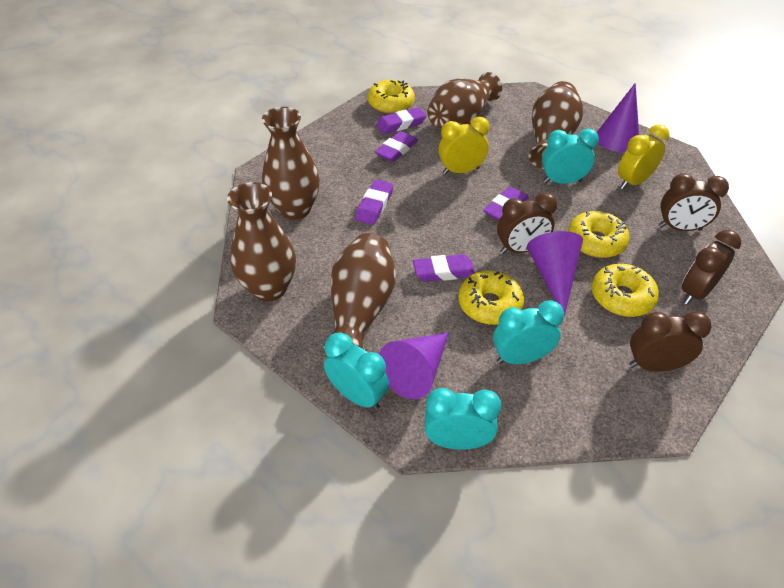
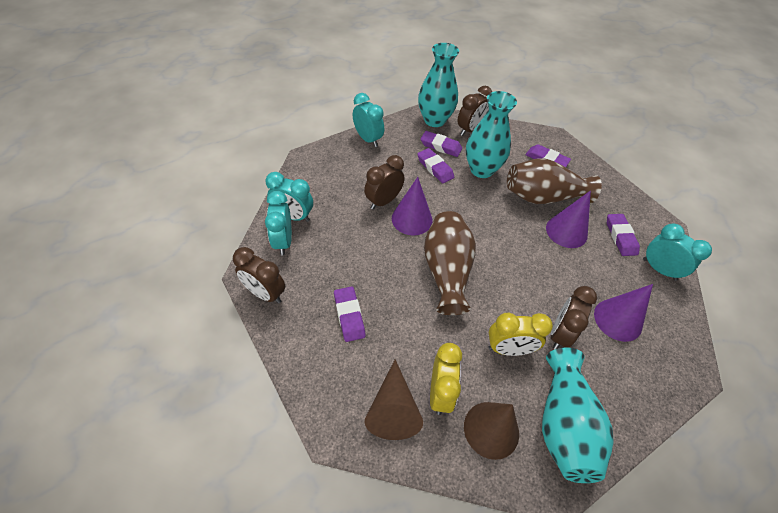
brown cone: none = 0 -> [365,359,423,440] [464,402,519,460] = 2
brown vase: [227,182,296,302] [262,107,320,220] [323,233,396,350] [427,72,502,128] [529,81,583,169] = 5 -> [424,211,476,315] [507,159,602,204] = 2
turquoise vase: none = 0 -> [418,43,459,127] [466,91,517,178] [542,348,614,483] = 3
yellow donut: [368,80,415,114] [458,271,524,325] [568,211,630,258] [592,264,659,317] = 4 -> none = 0

